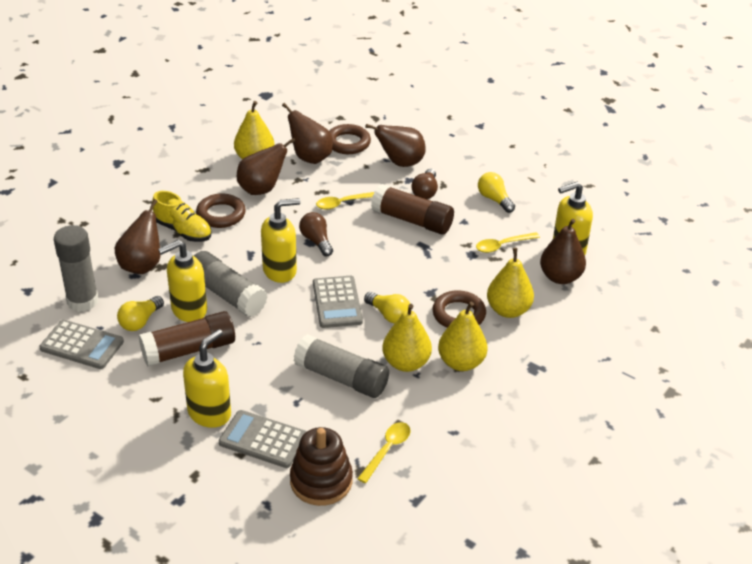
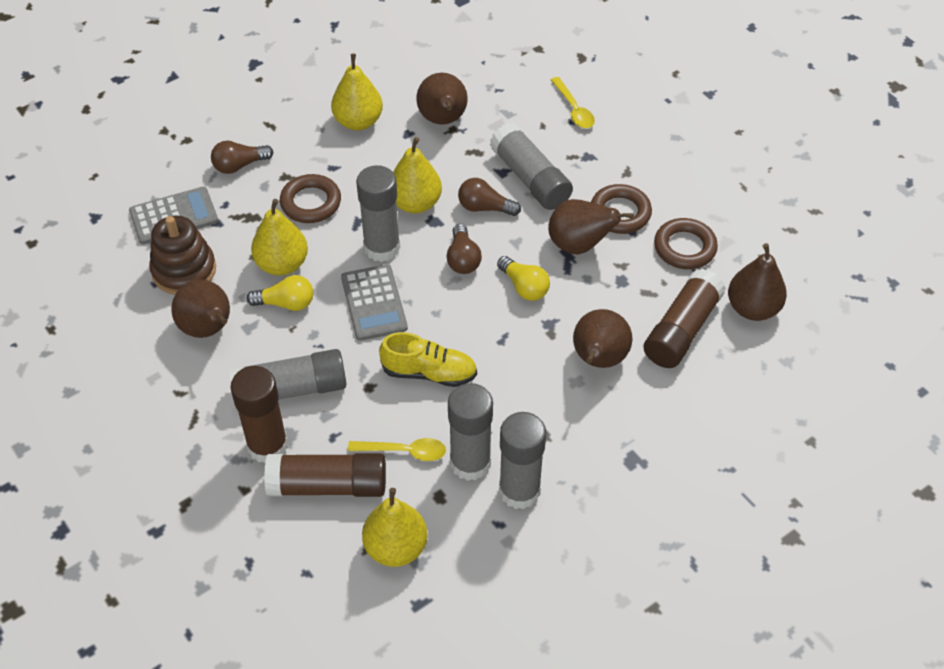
brown glue stick: [139,311,235,367] [371,184,454,235] = 2 -> [230,366,288,463] [264,453,386,497] [644,268,726,368] = 3
brown light bulb: [299,212,333,256] [411,169,438,199] = 2 -> [211,141,273,174] [447,224,482,274] [458,178,521,216] = 3
grey calculator: [40,320,124,369] [219,410,307,468] [313,276,363,328] = 3 -> [129,187,218,244] [341,264,408,341] = 2
grey glue stick: [54,225,99,312] [194,251,268,317] [294,334,389,398] = 3 -> [229,349,346,400] [356,165,400,262] [448,383,493,481] [490,123,573,210] [499,412,546,509] = 5
yellow light bulb: [117,296,164,331] [364,292,410,324] [478,172,515,213] = 3 -> [247,275,313,311] [497,256,550,301] = 2
yellow soap dispenser: [158,240,207,322] [183,329,231,428] [261,198,300,283] [553,182,593,255] = 4 -> none = 0
yellow spoon: [316,192,374,210] [357,422,411,483] [476,232,540,253] = 3 -> [348,438,446,461] [551,77,595,128] = 2

